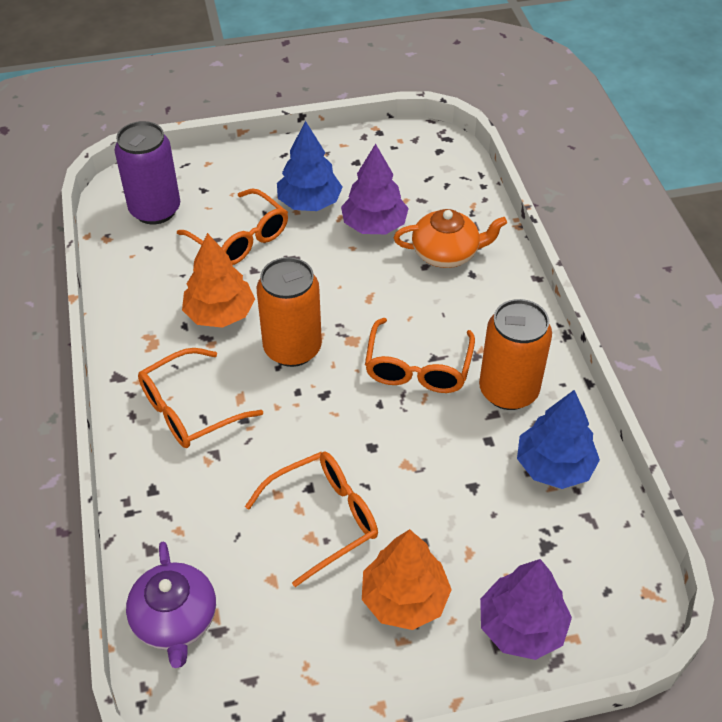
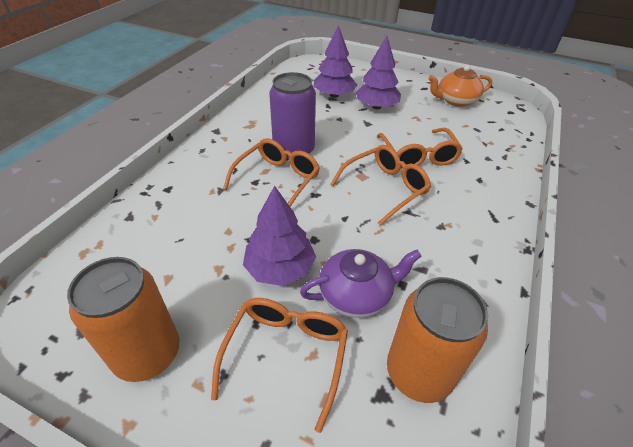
blue tree: [277,121,343,211] [517,390,600,489] = 2 -> none = 0
orange tree: [182,233,255,328] [362,529,452,630] = 2 -> none = 0
purple tree: [341,144,409,234] [480,559,572,660] = 2 -> [243,186,316,286] [313,25,357,98] [355,36,401,109] = 3

